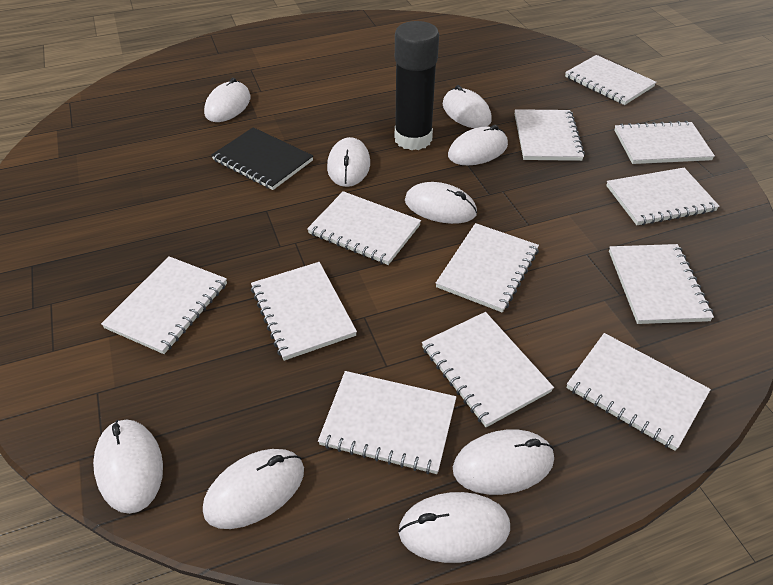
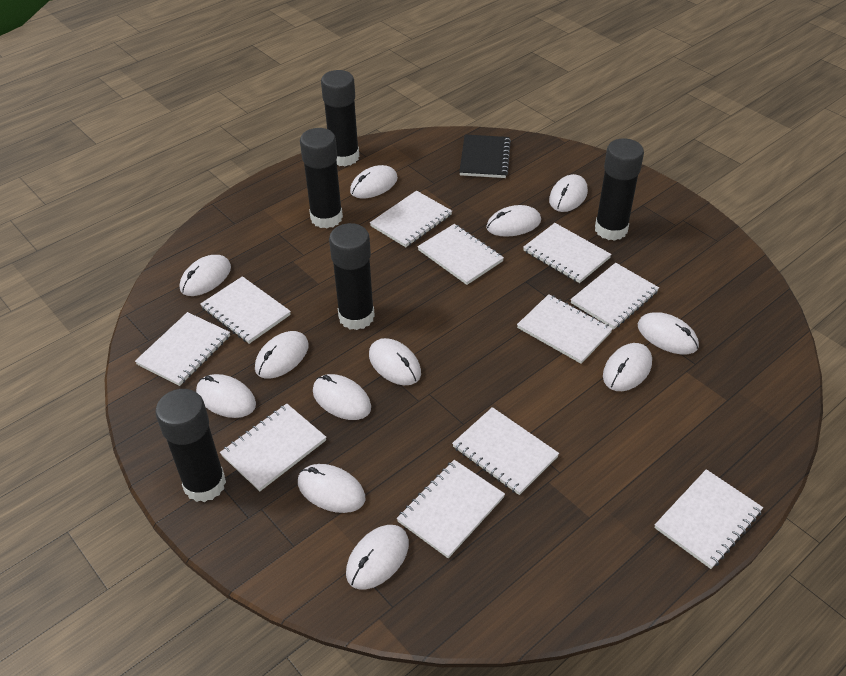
black glue stick: [395,21,439,150] = 1 -> [155,389,226,502] [300,128,343,228] [321,70,359,166] [329,223,375,330] [595,138,644,241] = 5
white mouse: [93,420,163,514] [203,449,304,529] [204,78,251,122] [327,137,370,187] [398,492,510,563] [405,182,477,224] [443,85,492,128] [448,125,508,165] [453,429,554,495] = 9 -> [180,255,231,296] [196,374,256,418] [255,331,309,379] [298,464,365,513] [313,374,371,420] [346,525,409,590] [350,165,398,199] [369,338,421,385] [486,205,541,237] [549,174,588,212] [603,343,652,391] [638,312,699,355] = 12
white notebook: [101,256,227,354] [251,262,357,361] [307,191,421,265] [318,371,456,474] [422,312,554,427] [436,223,539,313] [515,109,585,161] [565,55,656,105] [566,333,711,451] [606,168,720,225] [609,244,714,324] [614,121,715,164] = 12 -> [135,312,230,386] [201,276,291,344] [220,404,326,491] [370,191,452,247] [397,460,505,558] [417,224,504,285] [452,407,559,495] [517,294,613,364] [523,223,612,283] [571,263,659,329] [654,469,763,569] = 11

